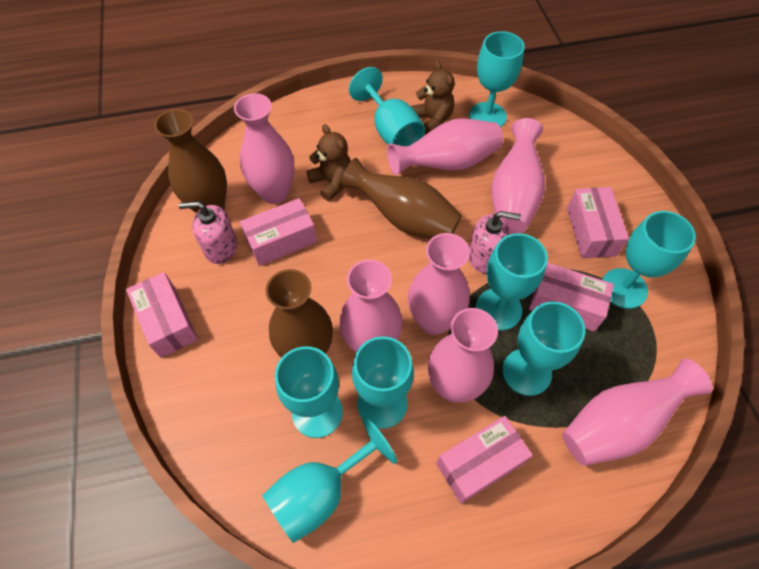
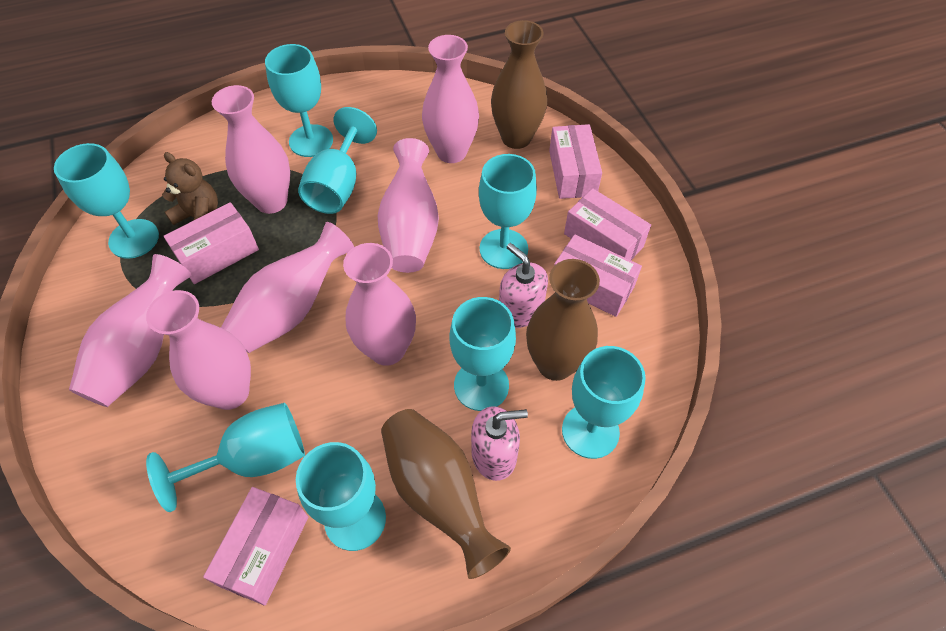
brown teddy bear: [306,124,351,201] [411,61,455,135] = 2 -> [162,152,218,225] = 1

